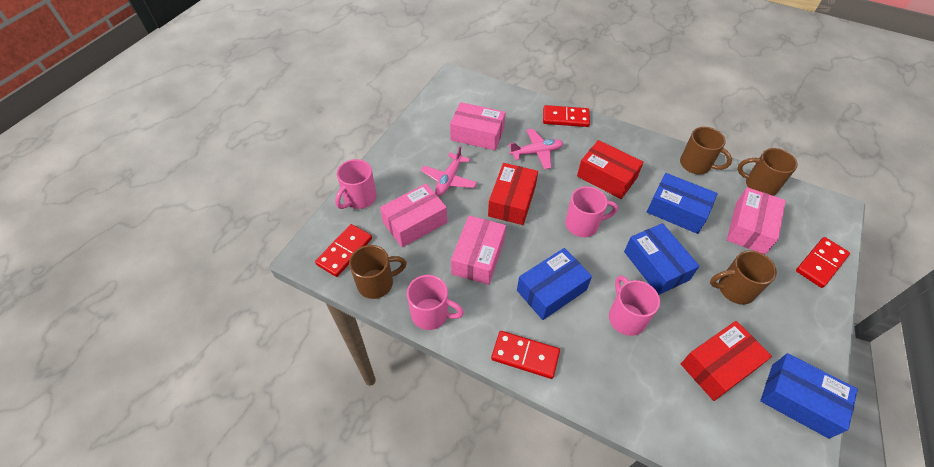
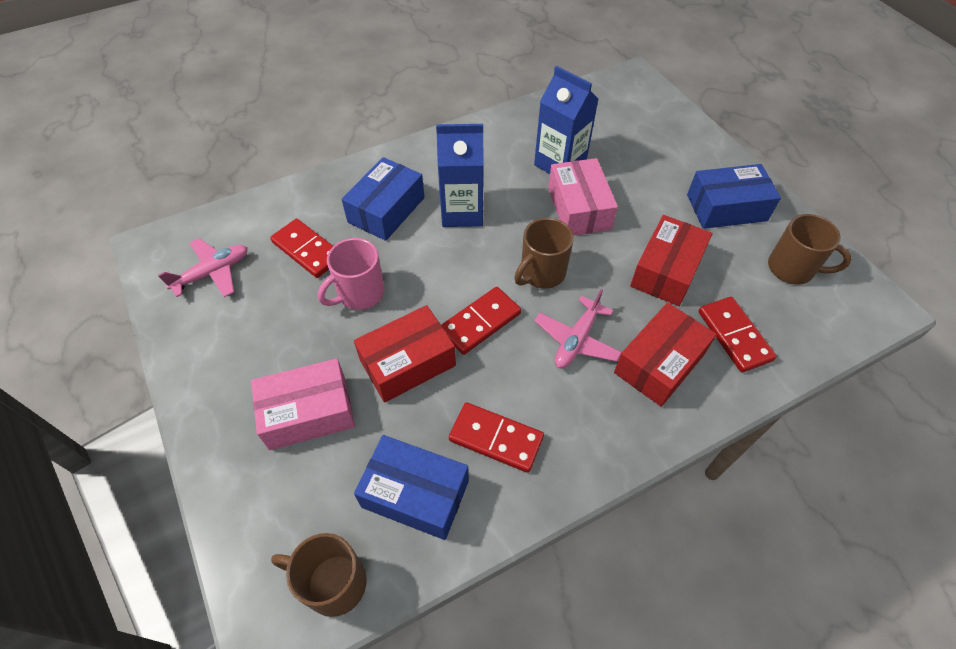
blue box: [517,248,592,320] [624,223,700,295] [647,173,718,234] [760,353,858,439] = 4 -> [342,157,425,241] [354,435,469,540] [687,164,781,229] = 3
blue carton: none = 0 -> [436,124,484,227] [534,66,599,174] = 2
brown mug: [349,245,407,299] [680,127,732,174] [710,250,777,304] [737,148,798,196] = 4 -> [271,533,367,617] [514,218,574,289] [768,214,852,285] = 3
pink box: [380,184,447,247] [450,102,506,150] [451,215,506,285] [727,187,786,254] = 4 -> [251,358,355,450] [548,158,618,236] = 2
pink mug: [335,159,376,209] [407,275,464,330] [565,186,618,237] [609,275,660,336] = 4 -> [318,238,385,310] = 1

